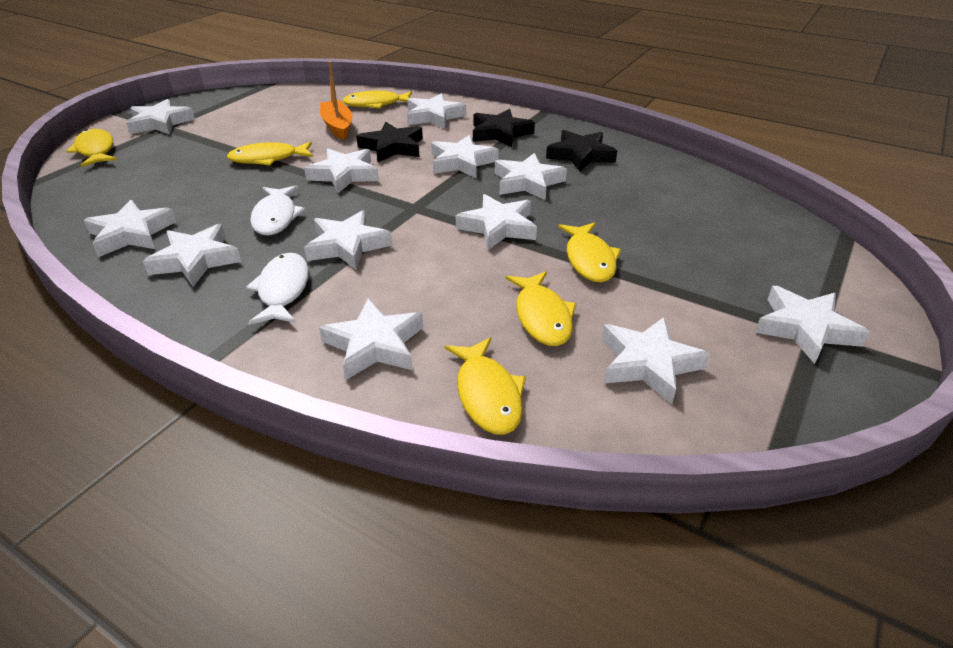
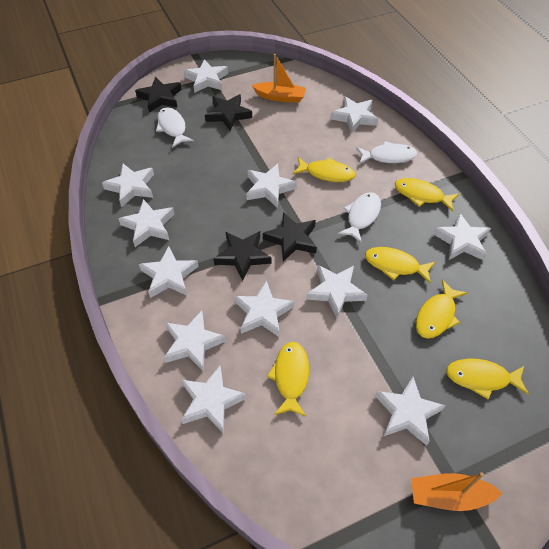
black star: [356,121,423,162] [473,109,535,147] [546,130,617,172] = 3 -> [135,77,182,112] [205,94,252,131] [213,231,272,281] [263,212,317,261] = 4
orange boat: [320,61,353,140] = 1 -> [252,54,306,103] [411,472,502,511] = 2
white fish: [246,253,309,325] [250,185,305,236] = 2 -> [156,107,194,148] [338,192,381,243] [356,141,417,164] = 3

